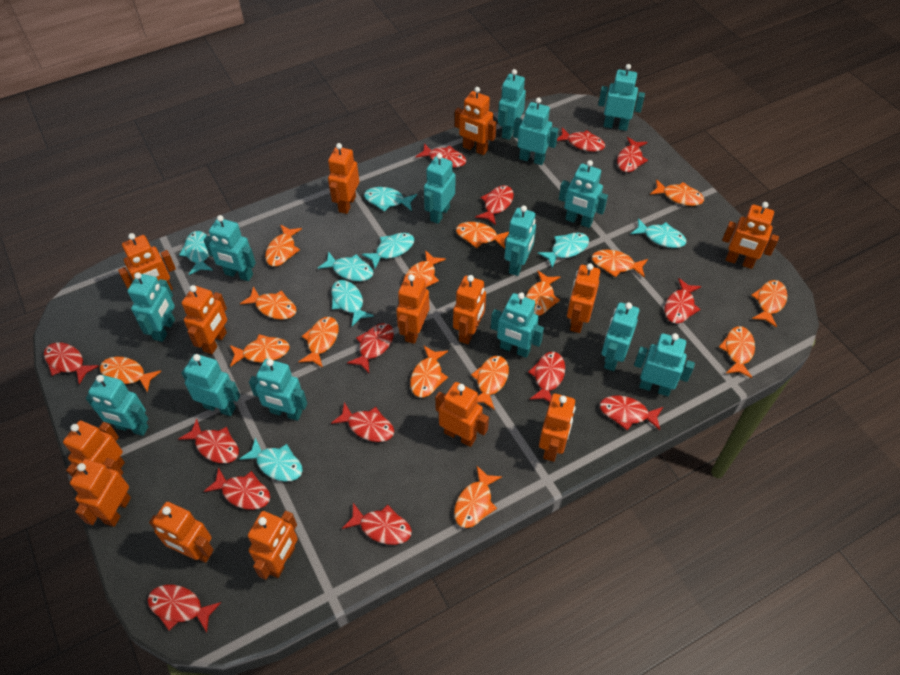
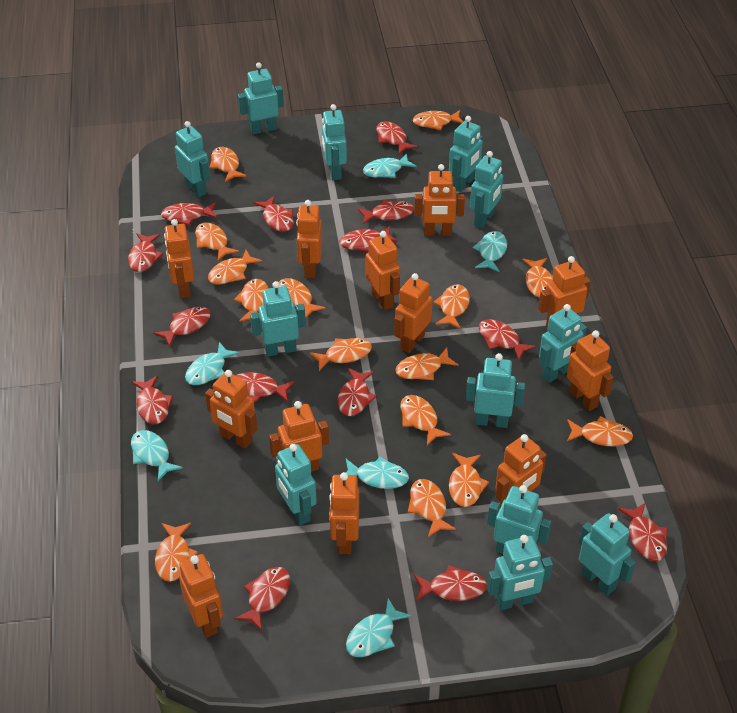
orange robot: [63,421,125,477] [70,458,131,527] [118,233,176,290] [149,502,214,563] [182,285,227,354] [248,511,298,580] [328,143,359,214] [396,274,429,344] [435,382,489,447] [453,275,486,344] [455,87,497,155] [539,393,576,462] [567,263,601,333] [722,202,779,269] = 14 -> [164,219,194,298] [179,554,223,638] [205,370,257,448] [269,401,329,472] [296,200,322,278] [329,472,359,554] [365,231,400,310] [394,273,433,353] [414,164,465,236] [496,434,547,507] [538,256,591,328] [567,330,614,411] = 12
turquoise fish: [179,231,213,275] [239,437,303,481] [318,251,374,281] [331,280,374,326] [362,233,414,268] [364,187,417,212] [537,233,589,268] [631,218,686,248] = 8 -> [131,430,183,481] [185,342,240,385] [346,456,409,489] [346,598,412,657] [363,153,417,178] [472,231,507,272] = 6
turquoise robot: [86,375,149,436] [128,272,175,342] [181,354,240,416] [204,215,256,281] [249,359,307,421] [424,153,455,224] [491,292,544,358] [498,69,526,140] [504,206,536,276] [513,97,559,165] [559,160,608,228] [598,64,645,131] [602,302,639,371] [634,333,695,396] = 14 -> [175,121,210,197] [238,63,284,135] [250,281,306,357] [275,444,317,526] [322,104,347,180] [449,116,483,192] [466,353,525,428] [470,151,503,228] [487,485,552,554] [487,535,553,610] [539,304,587,383] [579,513,636,596] = 12

